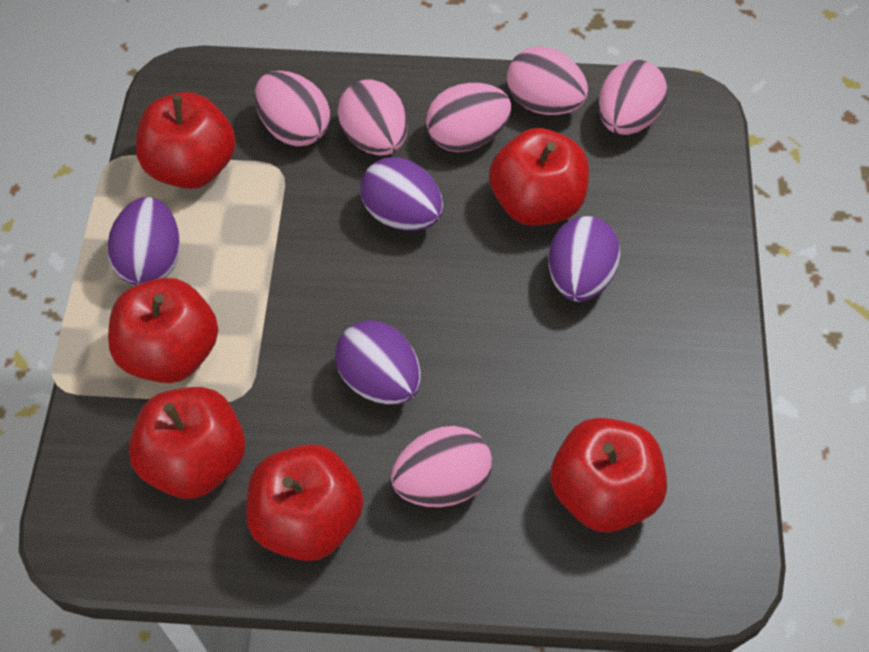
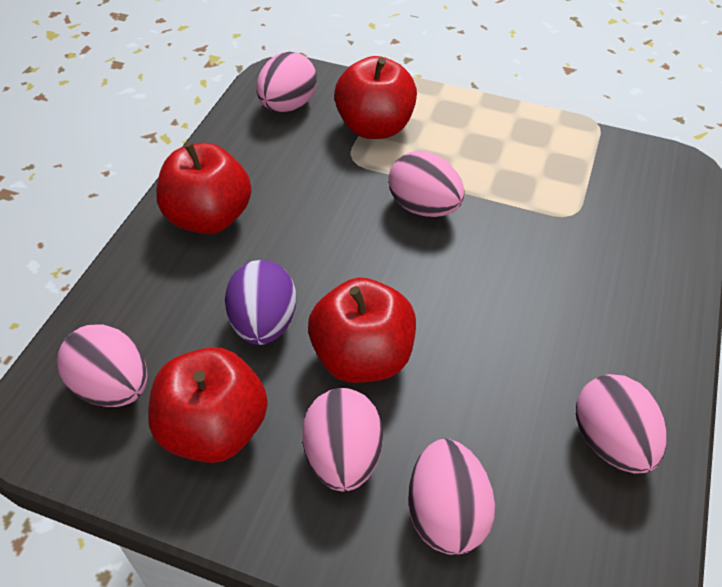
purple egg: [107,197,180,285] [335,320,421,405] [360,157,443,231] [548,216,620,302] = 4 -> [225,260,296,345] = 1
red apple: [108,278,218,383] [129,387,245,499] [136,92,236,189] [246,444,363,561] [489,128,589,226] [550,418,667,532] = 6 -> [148,347,268,463] [156,142,251,234] [308,278,416,383] [334,56,417,139] = 4

